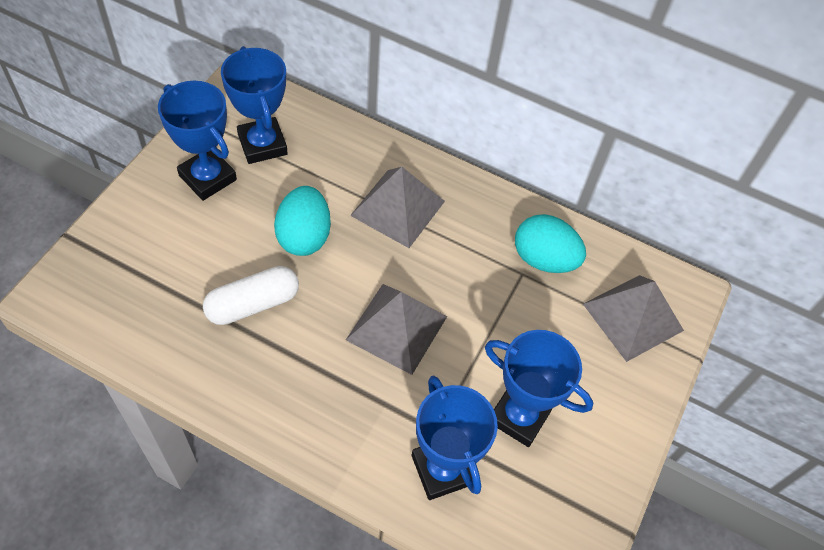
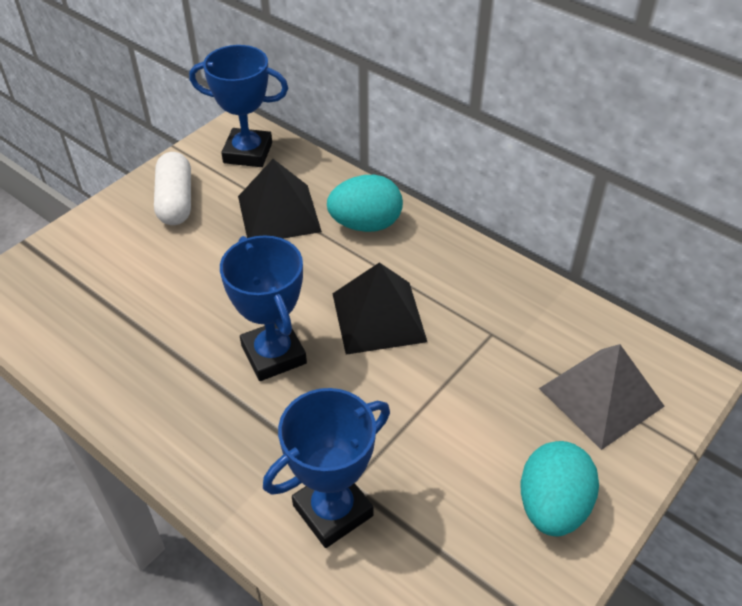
black pyramid: none = 0 -> [238,159,322,239] [332,262,427,355] = 2
blue trophy: [158,81,237,201] [221,46,288,164] [412,375,498,500] [485,330,593,447] = 4 -> [189,45,288,167] [220,235,307,381] [263,388,390,548] = 3
grey pyramid: [346,284,447,375] [350,167,445,248] [583,275,684,362] = 3 -> [539,344,665,450] = 1

